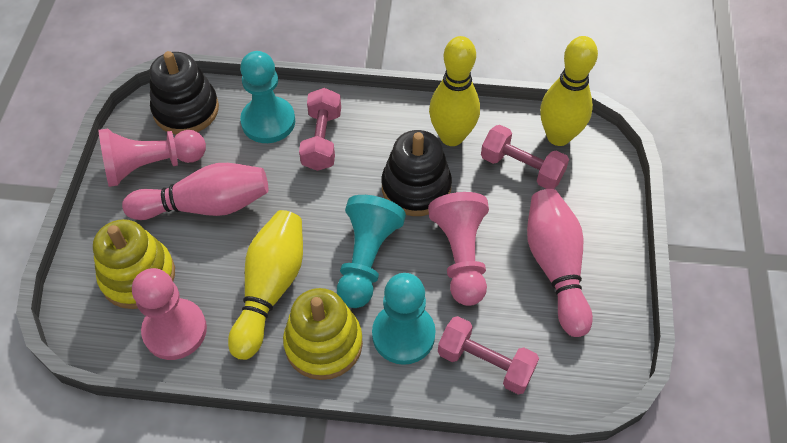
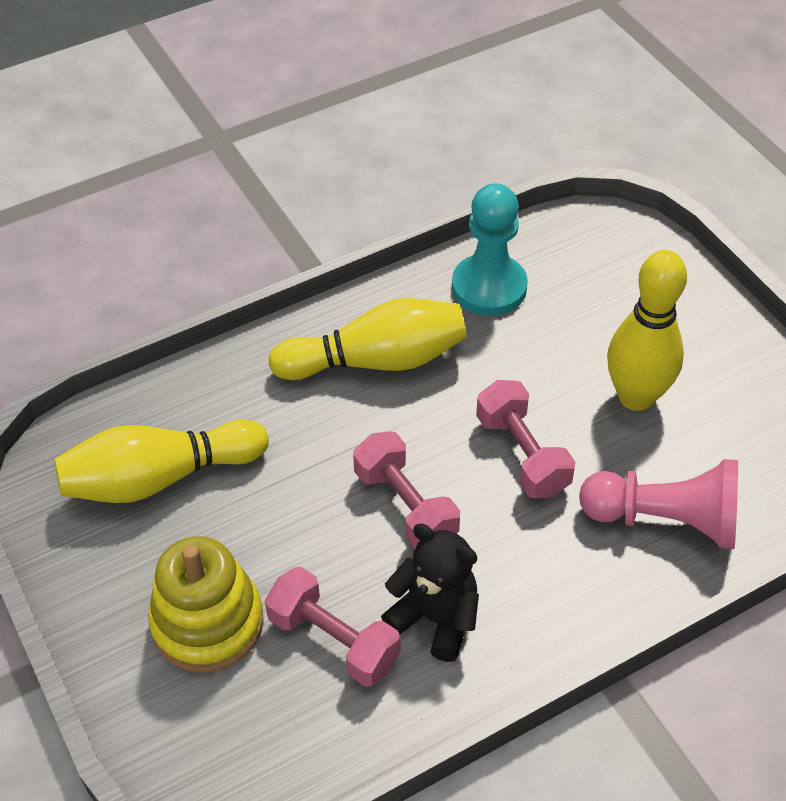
black stacking toy: [150,51,219,135] [382,130,452,216] = 2 -> none = 0
black teddy bear: none = 0 -> [381,524,479,662] = 1
pink bowling pin: [122,163,268,220] [527,189,593,337] = 2 -> none = 0
pink pawn: [98,129,206,187] [132,268,207,360] [428,192,489,306] = 3 -> [579,459,738,549] = 1
turquoise pawn: [240,51,295,143] [337,195,406,308] [372,273,436,365] = 3 -> [452,183,528,316] = 1
yellow stacking toy: [93,219,175,309] [283,288,363,380] = 2 -> [148,536,264,673] = 1

